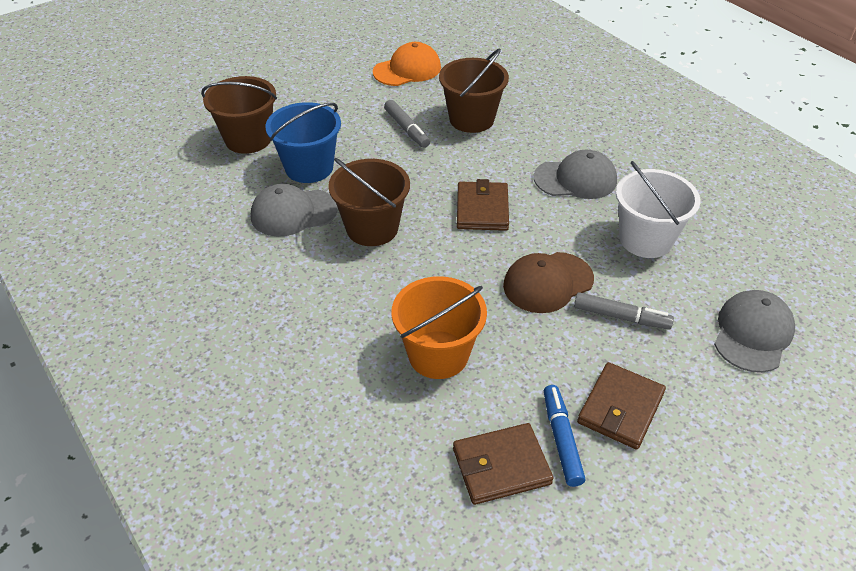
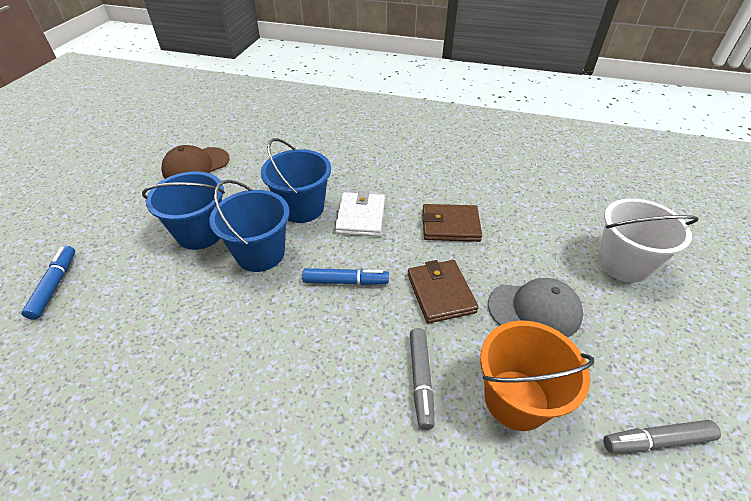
blue bucket: [265,102,341,183] = 1 -> [142,171,225,250] [209,180,289,272] [261,138,331,223] = 3
blue marker: [544,385,586,487] = 1 -> [22,246,75,320] [302,268,389,285] = 2
brown bucket: [201,76,277,154] [328,158,410,246] [439,49,509,133] = 3 -> none = 0
brown wallet: [453,423,553,505] [457,179,509,231] [577,362,666,450] = 3 -> [408,260,479,323] [422,204,482,242] = 2
grey cap: [251,184,338,237] [534,150,617,199] [714,290,795,373] = 3 -> [488,278,583,337] = 1
orange cap: [373,42,441,86] = 1 -> none = 0
white wallet: none = 0 -> [335,191,385,237] = 1

